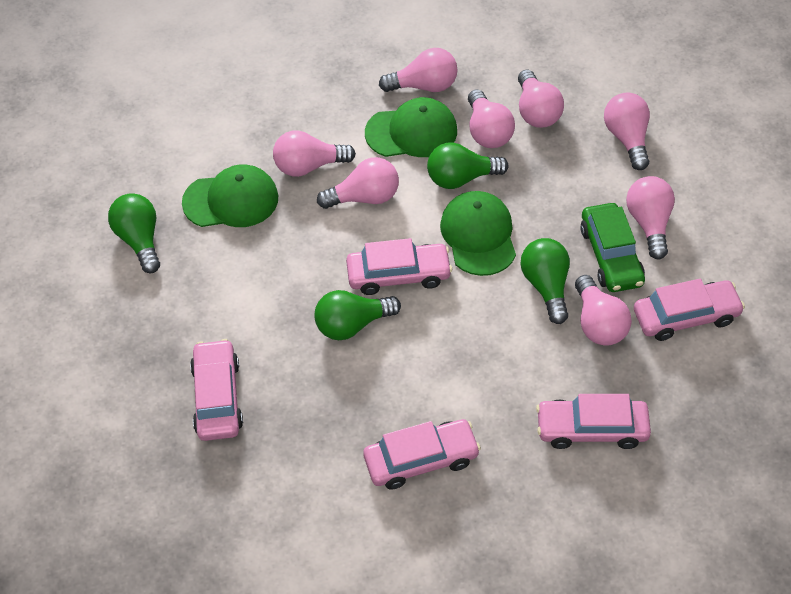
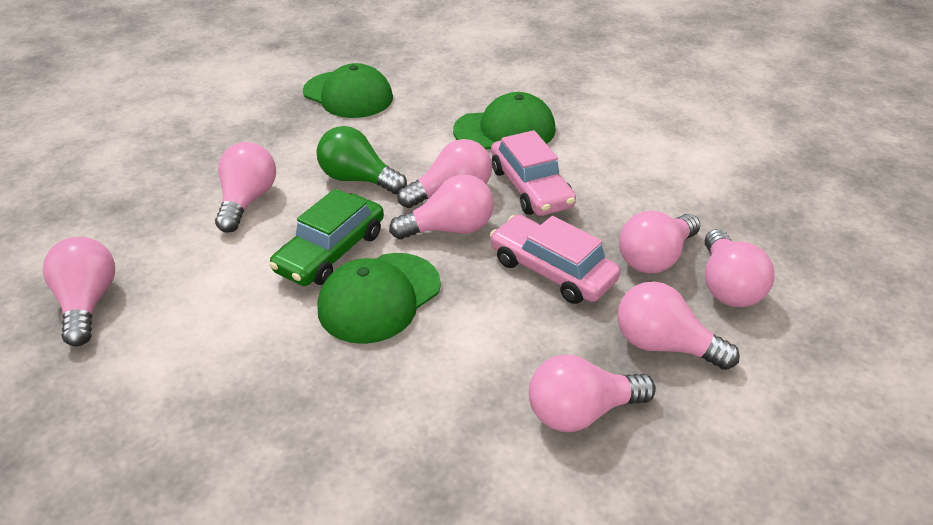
green light bulb: [108,193,160,273] [314,290,401,340] [427,142,509,189] [521,238,570,324] = 4 -> [317,126,407,194] = 1
pink car: [190,339,243,441] [346,238,452,295] [363,419,481,489] [536,394,651,449] [634,279,745,341] = 5 -> [490,215,621,304] [491,130,576,216] = 2

